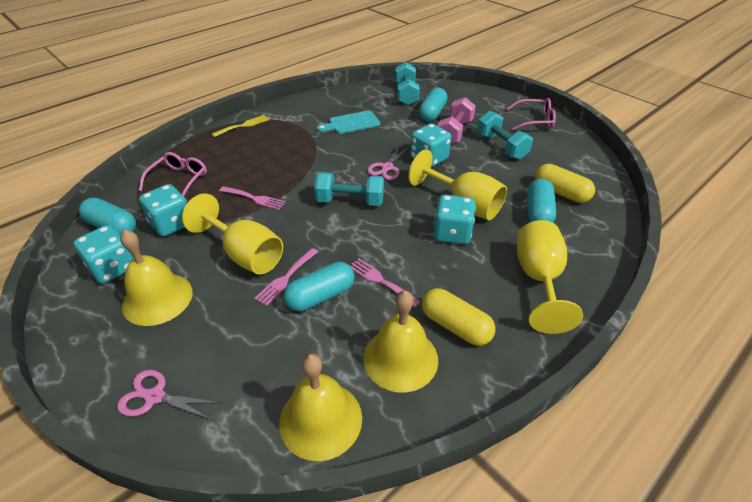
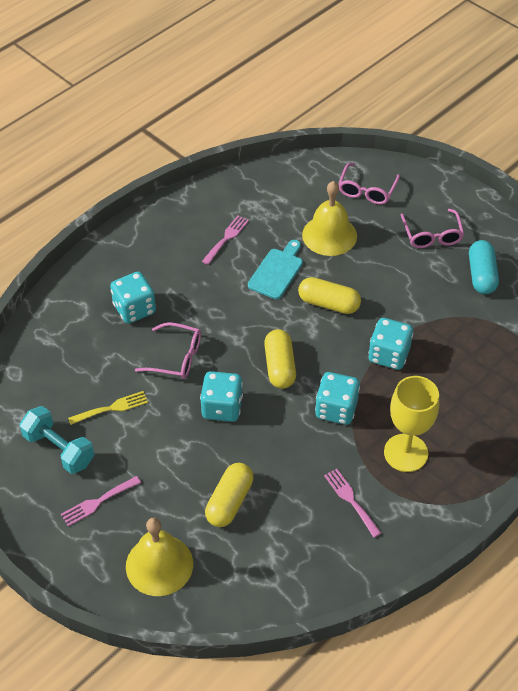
pink dumbbell: [437,97,476,144] = 1 -> none = 0
pink glasses: [139,152,207,196] [507,98,556,131] = 2 -> [135,322,201,379] [338,163,400,205] [401,209,464,248] = 3
pink scissors: [117,370,221,420] [367,146,410,180] = 2 -> none = 0
turquoise capsule: [79,197,136,235] [284,262,355,311] [419,88,447,122] [528,178,556,223] = 4 -> [469,240,499,294] = 1
turquoise dumbbell: [314,172,384,206] [395,62,420,105] [477,111,533,160] = 3 -> [20,406,94,474] = 1
yellow bell: [120,229,193,326] [279,354,362,461] [363,290,438,393] = 3 -> [126,518,193,596] [302,181,357,256] = 2
yellow capsule: [422,288,496,346] [535,164,595,203] = 2 -> [205,463,253,527] [264,329,296,389] [298,277,361,314] = 3
yellow goblet: [182,193,283,275] [408,149,507,220] [517,220,583,334] = 3 -> [384,376,439,472] = 1

